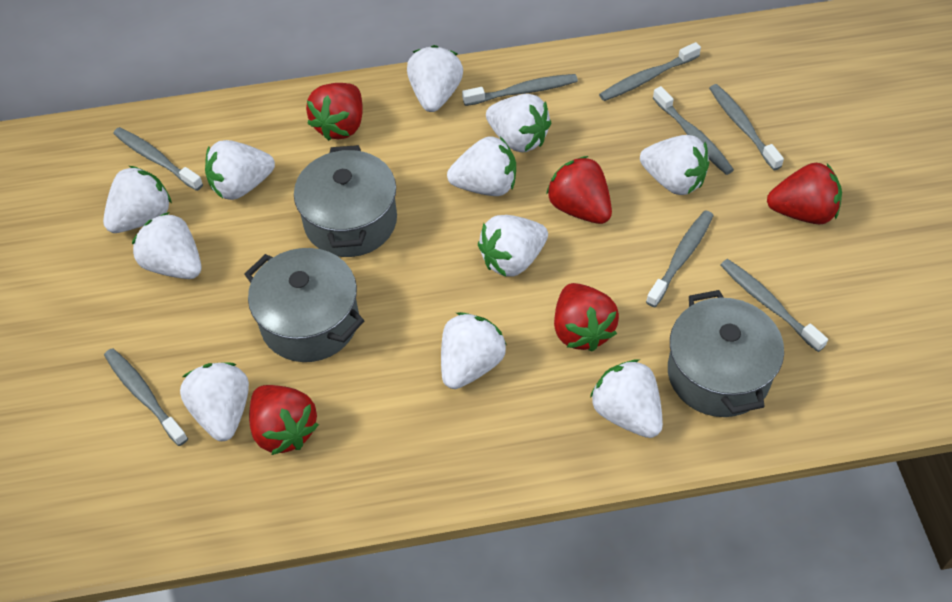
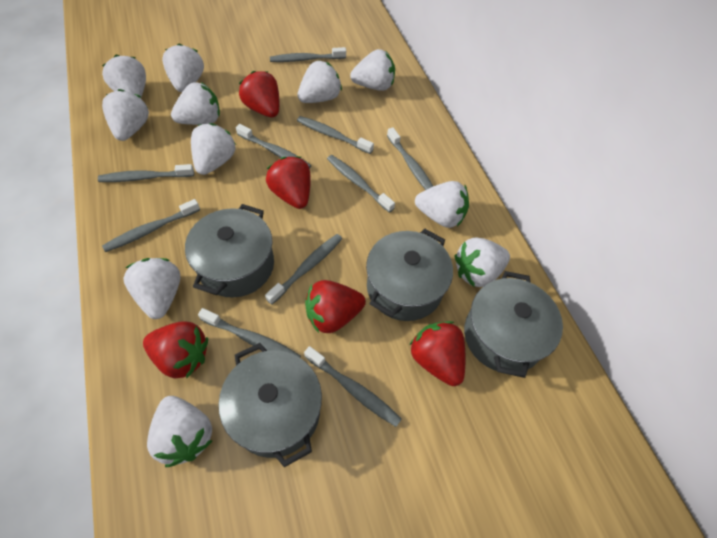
grey pot: [244,248,365,362] [294,145,397,257] [668,290,784,417] = 3 -> [185,204,274,298] [219,343,322,467] [366,229,453,321] [464,271,563,378] = 4
grey toothbrush: [104,348,188,446] [113,127,203,191] [462,74,578,106] [599,42,701,101] [646,211,714,307] [653,86,734,175] [709,84,784,170] [720,259,828,352] = 8 -> [98,164,194,182] [102,199,200,252] [198,308,301,358] [236,124,312,169] [265,234,342,305] [270,47,346,62] [297,116,374,154] [304,346,402,427] [327,155,395,213] [387,127,433,190] = 10

